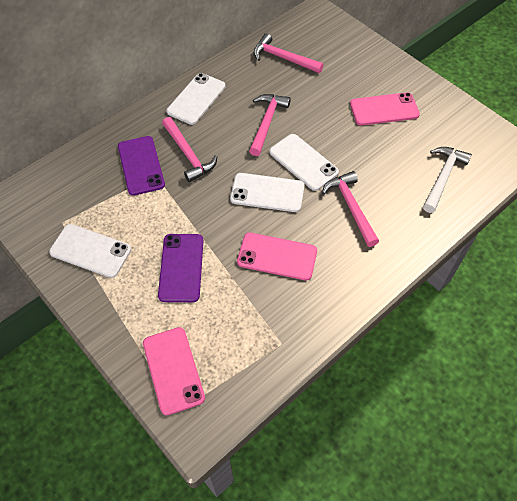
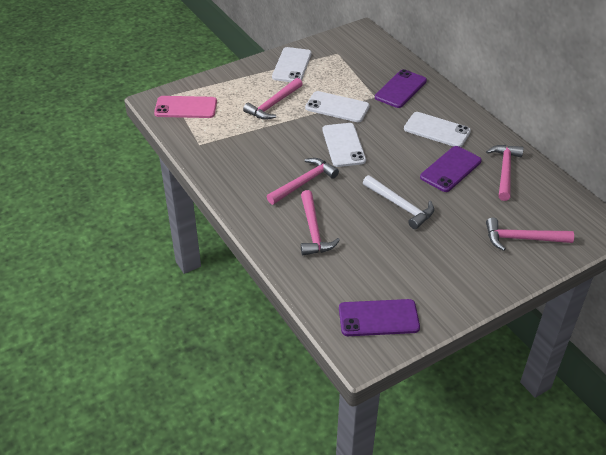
pink hammer: [162,117,217,182] [249,94,291,156] [254,33,324,73] [322,171,379,247] = 4 -> [243,78,303,120] [267,158,339,205] [301,190,340,255] [486,145,524,201] [486,218,574,251] = 5
pink phone: [143,327,205,415] [237,232,317,280] [350,92,420,125] = 3 -> [154,96,217,118] = 1
purple phone: [118,136,165,196] [158,234,203,302] = 2 -> [339,299,420,336] [375,69,427,108] [420,146,482,192] = 3

